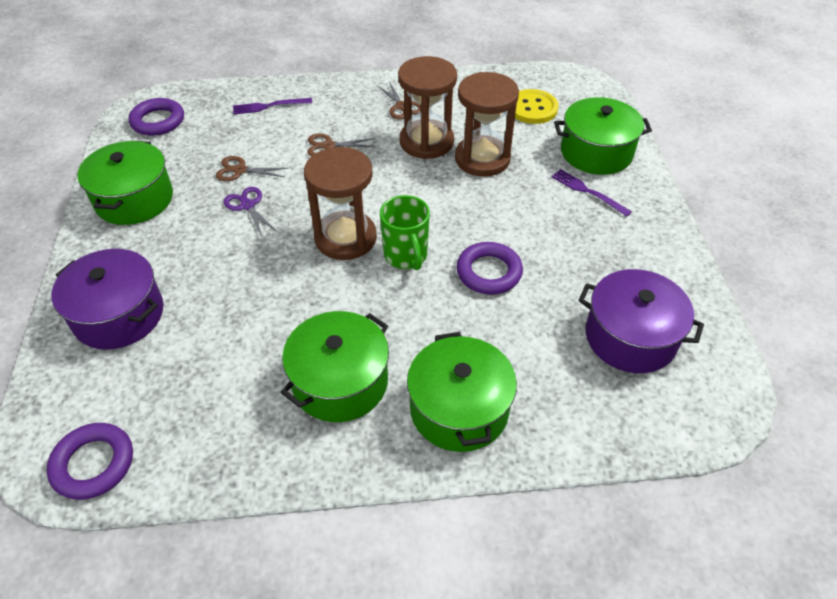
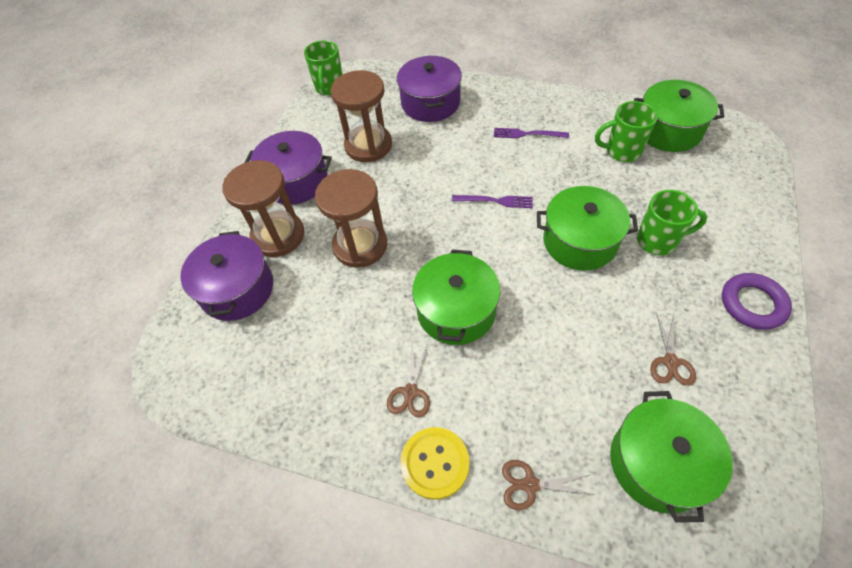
green mug: [380,195,430,270] = 1 -> [304,40,343,95] [595,101,658,162] [637,190,707,255] = 3
purple pot: [51,249,164,350] [579,269,704,373] = 2 -> [180,231,273,321] [245,131,332,205] [397,56,462,122] = 3
purple ring: [46,423,133,500] [128,98,184,136] [456,242,523,295] = 3 -> [722,273,792,330] = 1
purple scissors: [224,187,277,236] = 1 -> none = 0

